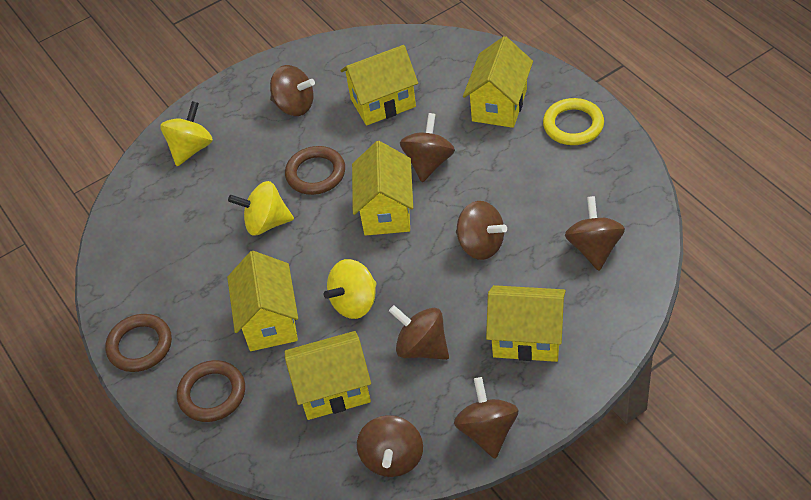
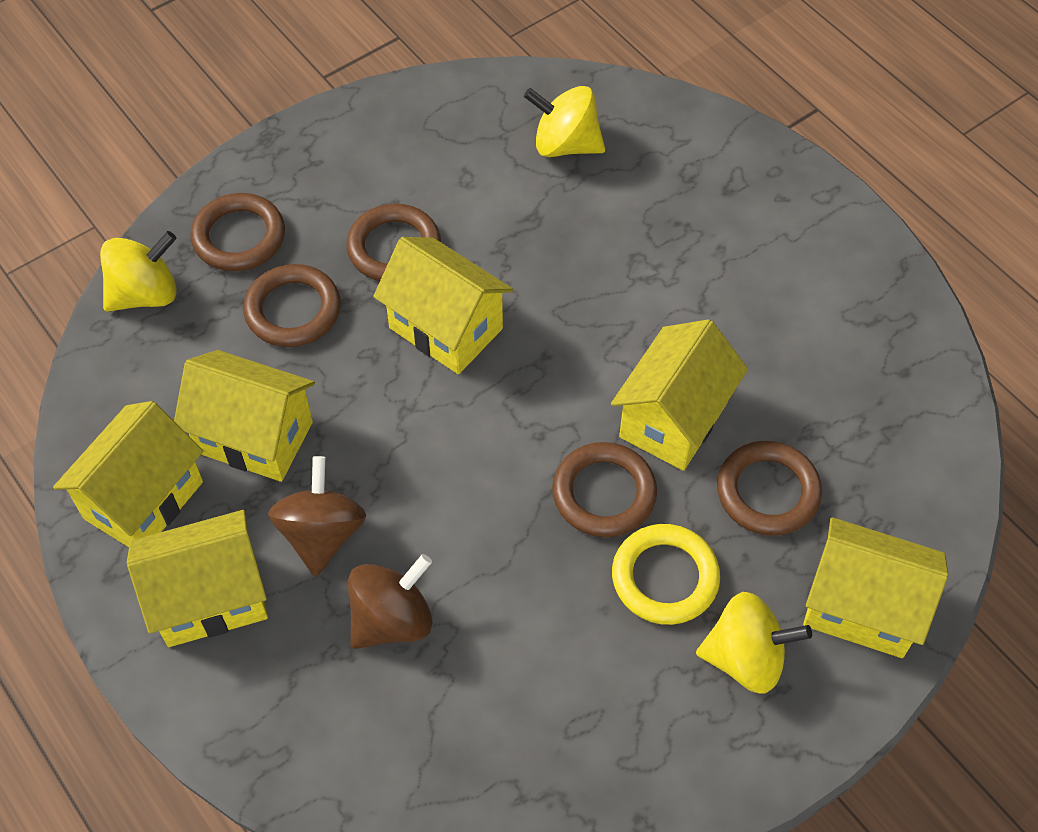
brown ring: [105,314,172,372] [177,360,245,422] [285,146,345,195] = 3 -> [190,193,285,271] [243,264,341,347] [346,204,441,281] [552,442,657,537] [717,441,822,536] = 5
brown spinning top: [270,65,315,116] [357,415,423,477] [389,305,449,360] [400,113,455,182] [454,377,519,459] [456,201,507,260] [565,196,625,271] = 7 -> [268,456,366,577] [348,554,432,649] = 2

